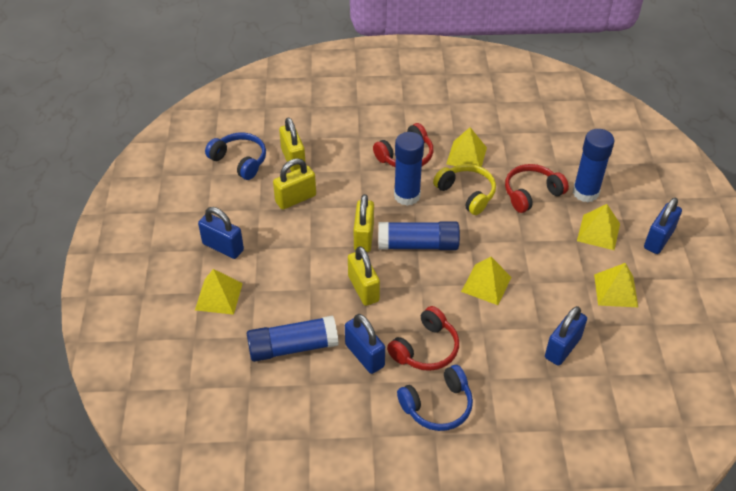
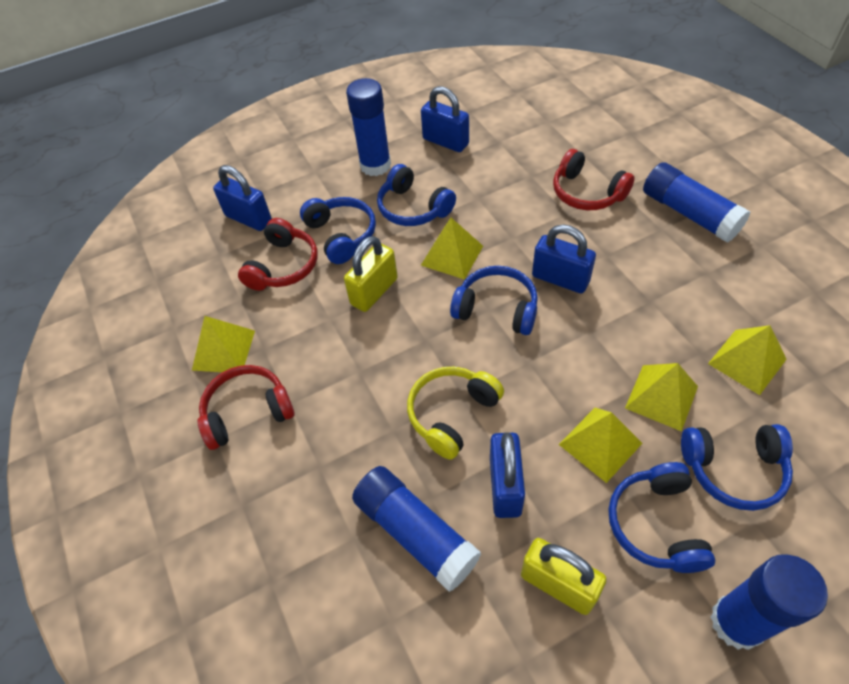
blue headphones: [205,133,266,180] [397,365,473,431] = 2 -> [300,197,376,264] [377,164,456,226] [450,266,538,335] [608,462,715,573] [681,424,793,511] = 5
yellow padlock: [273,158,316,210] [279,117,306,172] [348,246,380,306] [354,194,374,252] = 4 -> [344,236,398,312] [521,538,607,615] = 2

